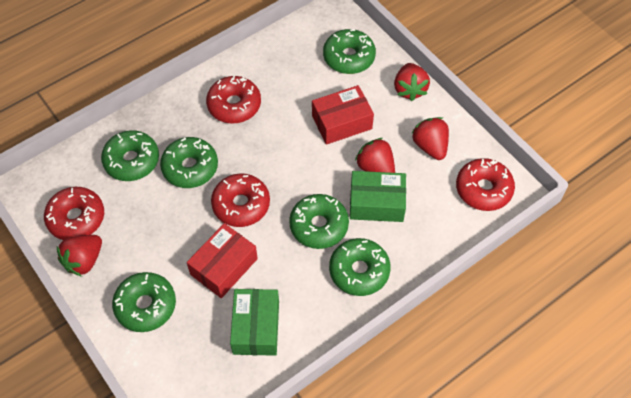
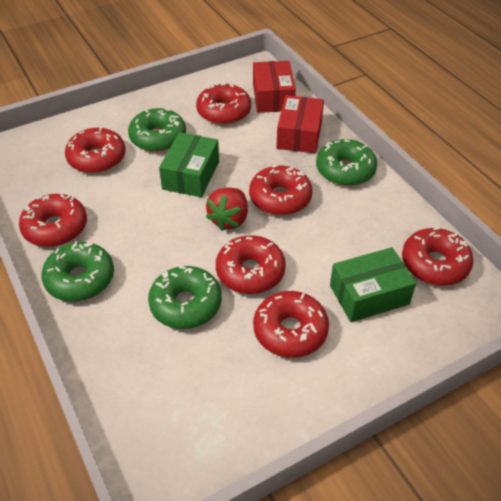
green donut: [101,130,159,181] [112,272,176,332] [160,137,218,188] [289,194,349,249] [323,29,376,74] [329,238,391,296] = 6 -> [42,241,114,302] [128,108,186,152] [148,266,222,329] [316,139,377,186] = 4
red donut: [44,187,104,240] [206,76,261,124] [211,173,270,227] [456,158,515,211] = 4 -> [19,194,87,247] [65,127,126,173] [196,83,251,125] [216,235,286,294] [249,165,312,215] [253,291,329,358] [402,227,474,286] = 7
red strawberry: [57,235,102,277] [355,138,395,173] [394,63,430,101] [411,117,449,160] = 4 -> [206,187,248,231] = 1

